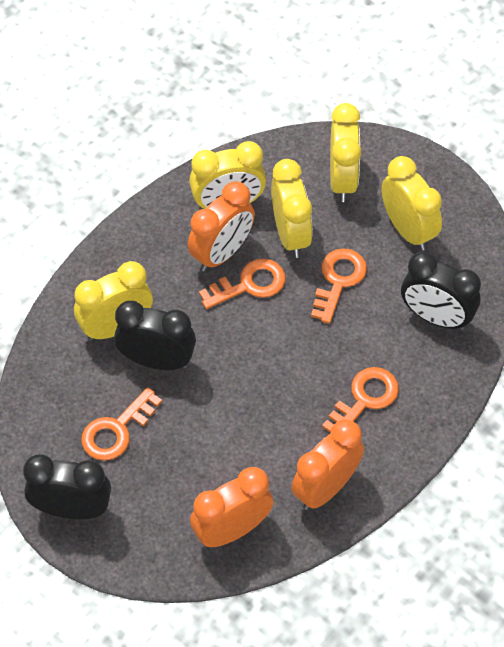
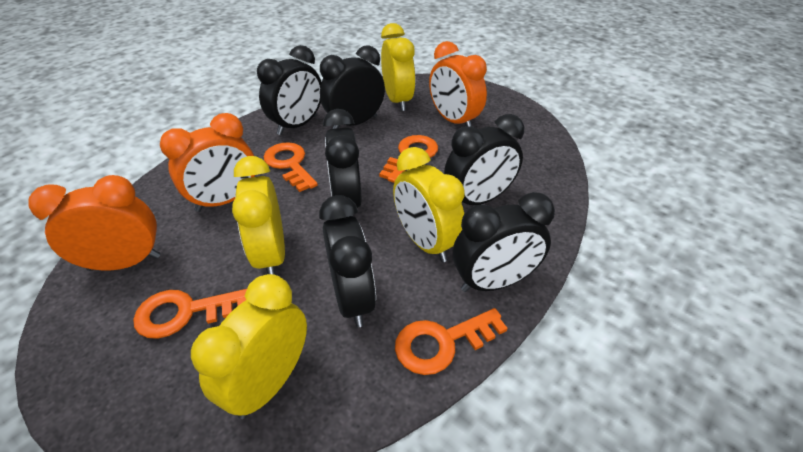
black clock: [23,454,111,519] [114,301,196,370] [401,252,481,330] = 3 -> [257,45,322,135] [319,195,376,327] [320,45,385,129] [323,109,362,208] [444,114,524,205] [453,192,555,292] = 6
yellow clock: [74,261,153,341] [189,141,266,210] [271,159,312,258] [330,103,361,202] [381,156,442,251] = 5 -> [191,274,307,419] [232,156,285,275] [381,23,415,111] [393,147,465,262] = 4

